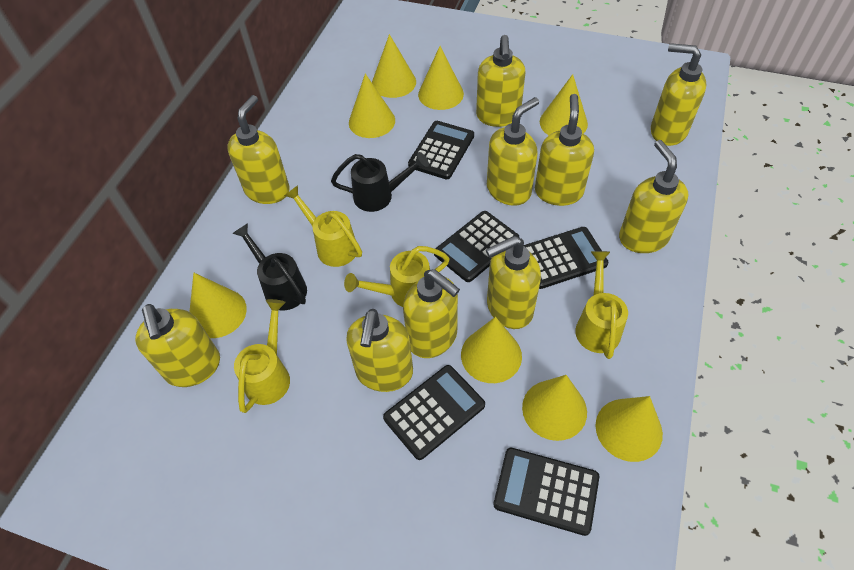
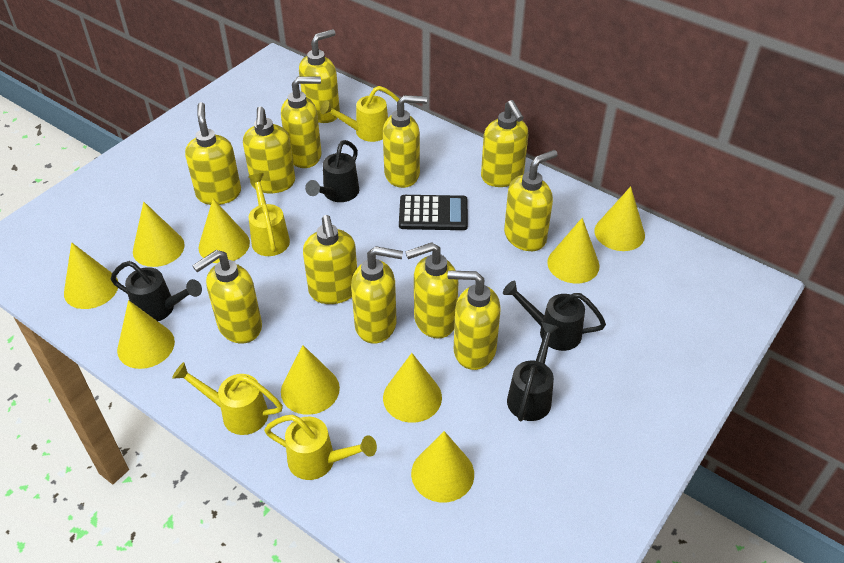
black calculator: [383,365,485,460] [408,121,474,179] [434,211,519,282] [493,448,599,536] [524,227,608,289] = 5 -> [399,195,468,230] = 1
black watering can: [232,223,307,310] [331,152,429,212] = 2 -> [111,261,202,321] [305,140,359,202] [503,281,606,351] [507,322,559,421] = 4
yellow cone: [189,273,247,338] [349,73,395,138] [372,34,416,98] [418,46,464,110] [461,317,522,383] [522,375,587,441] [540,74,588,135] [595,396,663,462] = 8 -> [64,242,118,309] [117,300,175,369] [133,202,185,267] [198,199,250,263] [281,345,340,415] [383,353,442,423] [411,431,474,503] [547,218,600,283] [595,186,645,251] = 9
yellow soap dispenser: [135,304,220,387] [227,95,290,204] [346,309,413,392] [403,269,460,358] [476,35,525,127] [486,236,541,329] [487,97,539,206] [535,94,594,206] [619,140,688,253] [651,43,707,146] = 10 -> [185,102,241,205] [192,250,262,343] [243,107,295,193] [281,76,322,168] [299,29,340,123] [303,215,357,304] [351,246,403,344] [383,95,427,188] [405,242,458,339] [448,270,501,370] [481,100,528,187] [504,150,558,251] = 12

